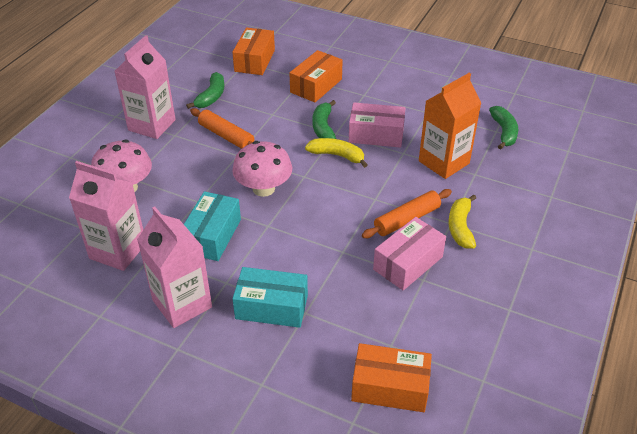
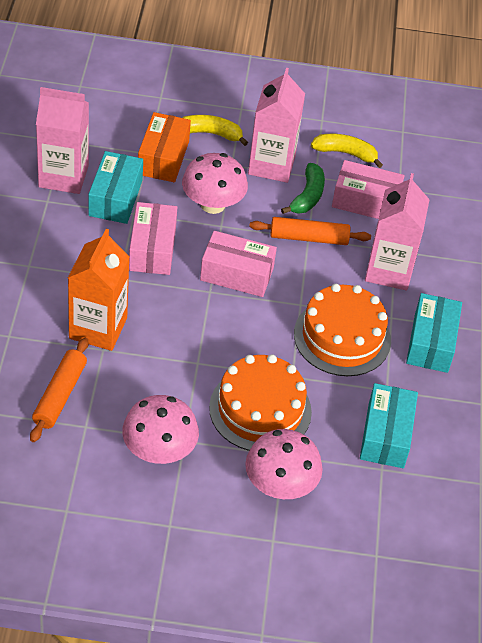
green banana: [186,72,224,109] [313,100,336,139] [489,106,518,150] = 3 -> [281,163,325,214] = 1
orange box: [232,27,275,75] [290,50,343,102] [351,343,432,412] = 3 -> [138,112,191,182] = 1
orange cake: none = 0 -> [209,354,312,451] [294,284,391,376] = 2
pink box: [349,102,405,148] [373,217,446,291] = 2 -> [129,202,177,275] [200,231,277,297] [332,160,405,219] = 3
pink mushroom: [91,139,152,192] [232,141,292,197] = 2 -> [122,395,199,464] [182,153,248,214] [245,429,323,499] = 3
turquoise box: [184,191,241,261] [232,267,308,328] = 2 -> [88,151,143,224] [360,383,418,468] [406,293,462,373] = 3

